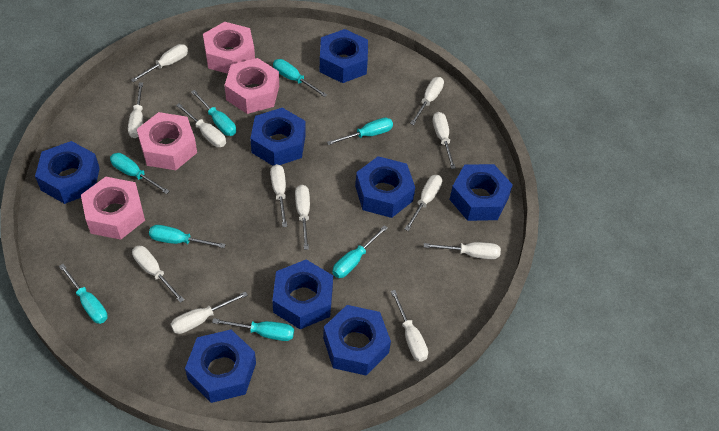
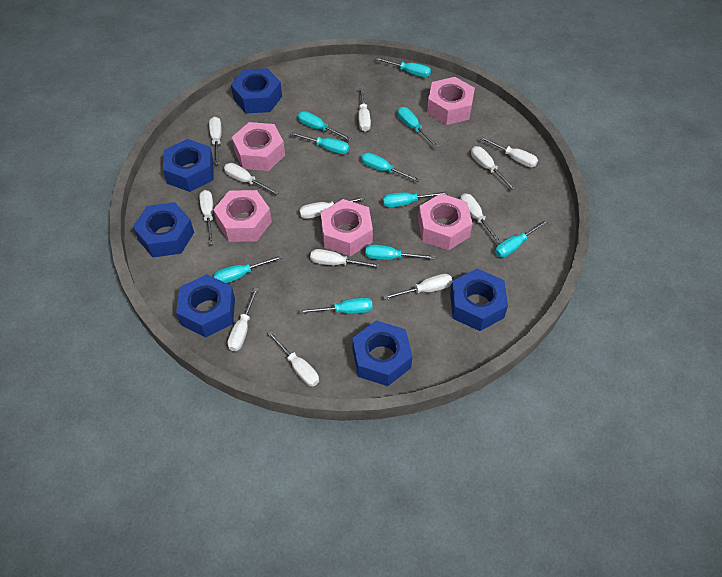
blue nut: [35,141,100,204] [185,330,256,403] [250,108,306,166] [272,260,333,329] [320,29,368,83] [323,305,391,376] [355,156,415,218] [449,164,513,221] = 8 -> [133,202,194,257] [163,139,214,192] [176,274,235,338] [231,68,282,113] [352,320,413,386] [450,268,508,331] = 6
pink nut: [81,177,145,240] [137,112,197,170] [203,22,255,74] [225,58,279,114] = 4 -> [213,190,272,242] [232,122,285,171] [320,199,373,256] [418,194,473,250] [427,77,475,125] = 5
turquoise screwdriver: [59,264,108,324] [110,153,169,194] [149,225,226,248] [191,90,236,136] [212,318,294,341] [273,59,327,97] [327,117,393,145] [332,225,388,278] = 8 -> [213,255,282,283] [290,132,349,154] [298,111,351,141] [299,297,373,314] [361,152,420,182] [365,244,435,260] [375,57,431,77] [383,191,448,208] [398,107,438,147] [495,219,549,258] = 10

